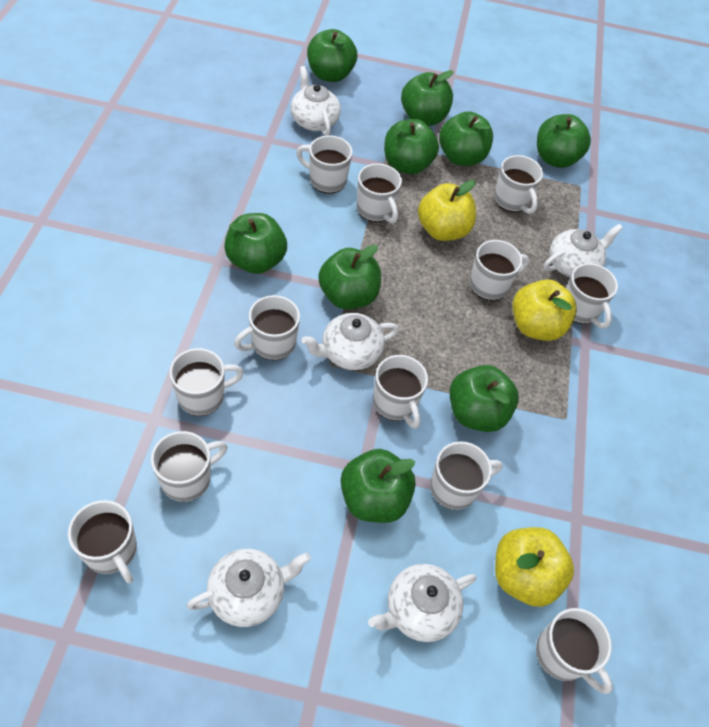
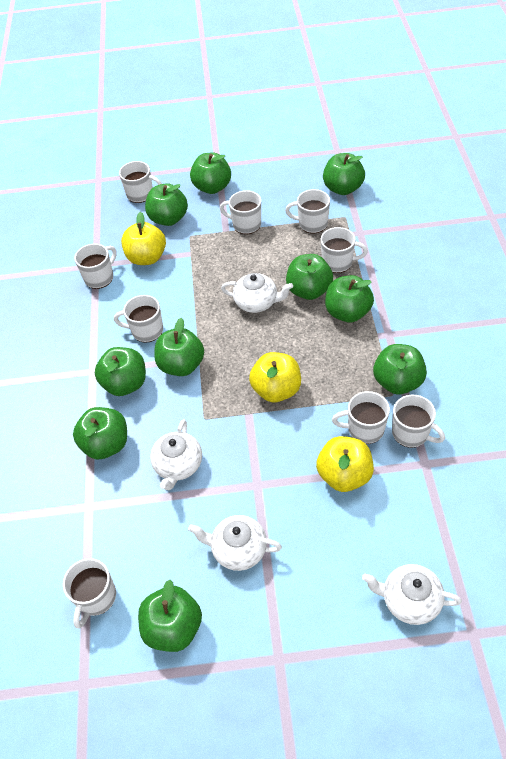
green apple: [224,213,287,274] [307,29,357,82] [318,245,381,309] [341,449,416,523] [384,119,439,174] [401,70,454,126] [439,111,493,166] [450,365,519,432] [537,114,591,168] = 9 -> [73,407,127,460] [95,347,146,396] [138,580,202,652] [145,183,188,226] [154,318,204,376] [190,152,231,194] [286,254,333,300] [323,153,365,195] [325,275,374,322] [373,344,427,394] = 10
white mug: [68,500,137,583] [151,431,228,502] [169,348,244,416] [234,295,300,360] [296,135,353,194] [357,163,402,223] [373,355,428,429] [430,441,503,510] [470,240,529,300] [494,155,543,214] [536,608,613,694] [566,263,618,329] = 12 -> [63,558,116,629] [74,244,117,289] [114,295,163,343] [119,161,162,203] [220,190,261,234] [285,189,330,233] [321,227,368,273] [332,391,390,444] [392,395,445,448] = 9
white teapot: [187,549,311,627] [291,66,341,136] [301,313,399,370] [368,564,476,642] [543,224,623,277] = 5 -> [150,419,202,490] [188,515,282,571] [221,273,293,313] [362,564,462,625] = 4

